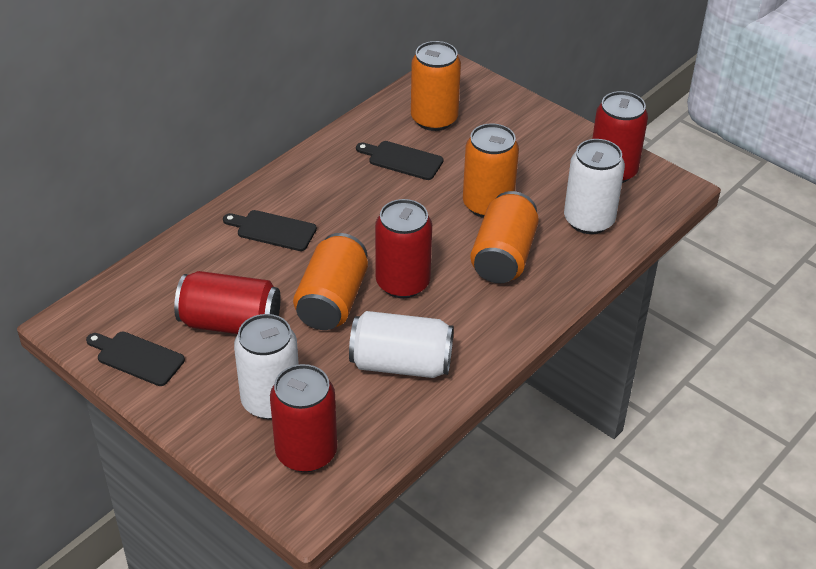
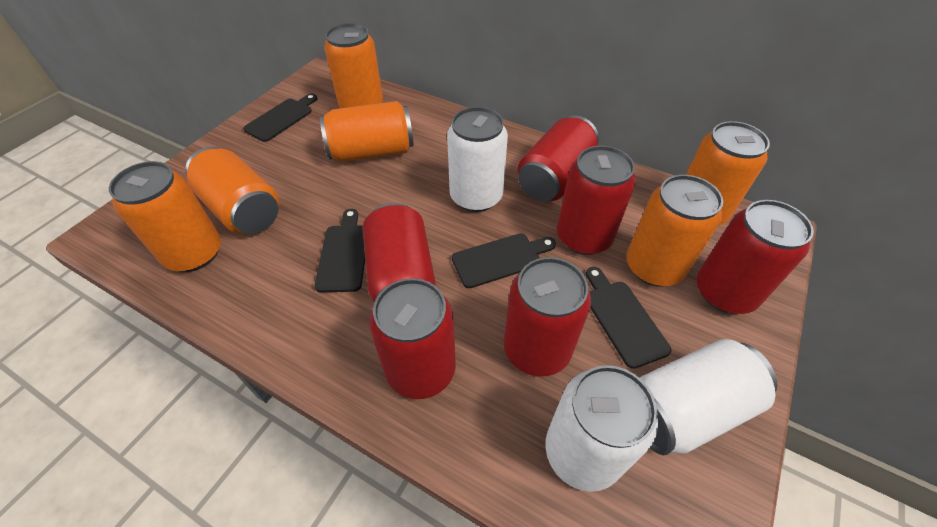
black cutting board: [86,332,185,386] [223,210,317,251] [356,141,443,180] = 3 -> [243,94,318,142] [315,209,365,292] [452,233,556,288] [586,267,672,369] = 4
orange can: [293,233,368,330] [411,41,461,131] [463,123,519,218] [470,191,539,283] = 4 -> [109,161,221,272] [185,147,279,234] [320,101,414,162] [324,23,383,108] [627,175,723,286] [686,121,770,226] = 6
red can: [174,271,281,334] [270,364,337,472] [375,199,432,298] [592,91,648,183] = 4 -> [363,203,436,303] [369,278,456,399] [504,257,591,377] [518,115,599,202] [557,146,636,255] [697,200,814,314] = 6

